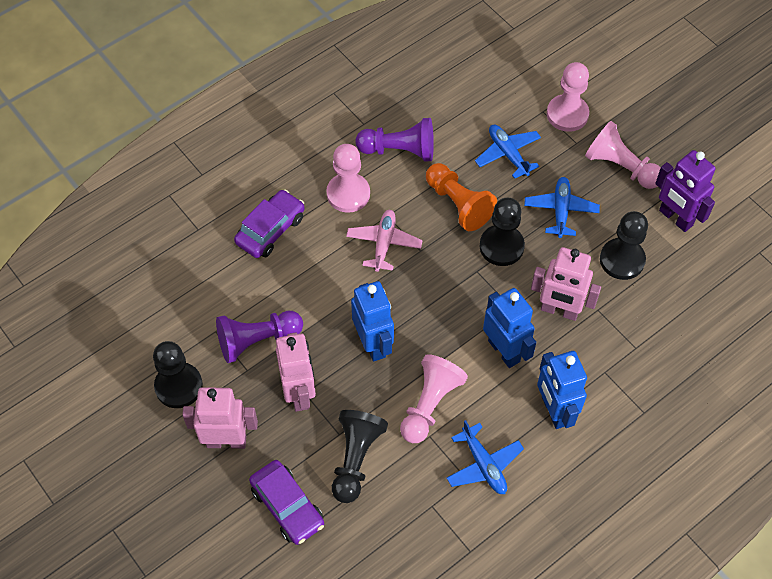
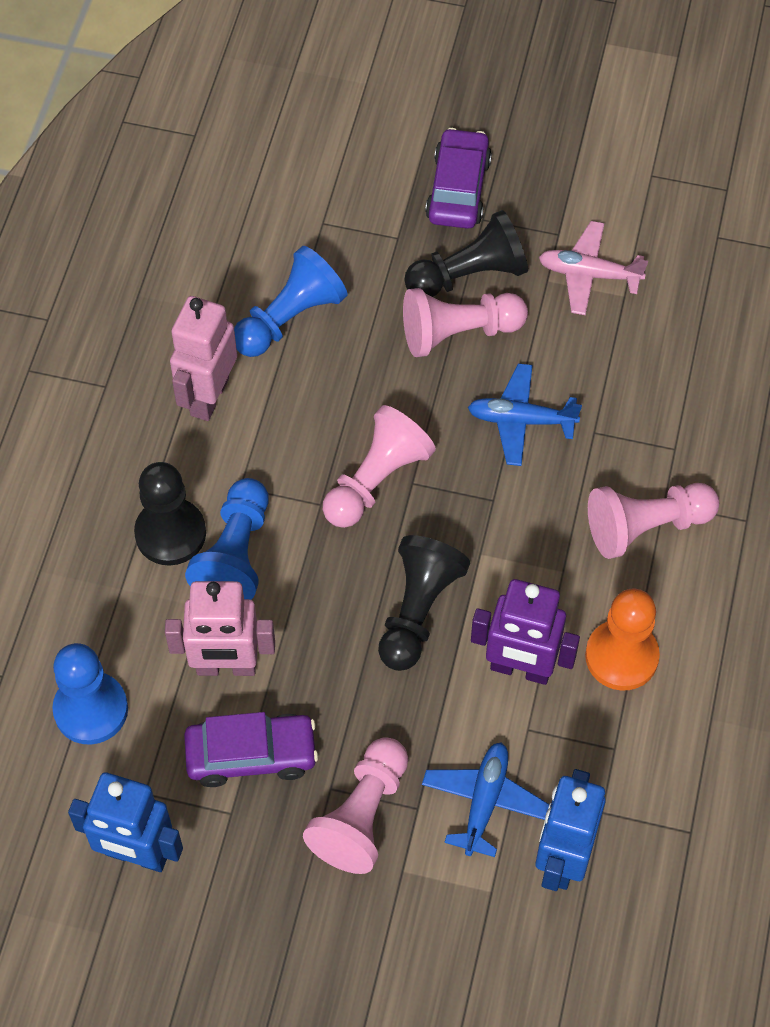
black pawn: [153,341,203,408] [332,410,388,503] [480,198,525,266] [600,211,648,280] = 4 -> [134,462,206,566] [378,535,470,671] [404,210,528,297] = 3
blue pawn: none = 0 -> [52,643,128,744] [185,478,269,600] [234,246,347,357] = 3
blue plane: [447,420,524,494] [475,125,541,179] [524,177,600,238] = 3 -> [422,742,549,857] [468,363,582,466] = 2
blue robot: [351,281,394,361] [483,288,536,368] [537,351,587,429] = 3 -> [68,772,183,872] [536,769,606,891] = 2
pink robot: [182,387,258,449] [276,332,316,412] [531,247,601,321] = 3 -> [165,581,275,676] [170,296,237,421] = 2
purple pawn: [216,311,303,363] [356,118,434,161] = 2 -> none = 0

